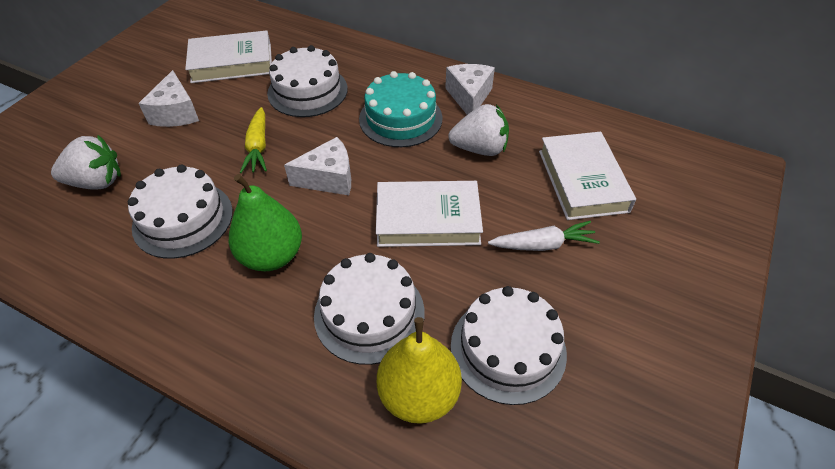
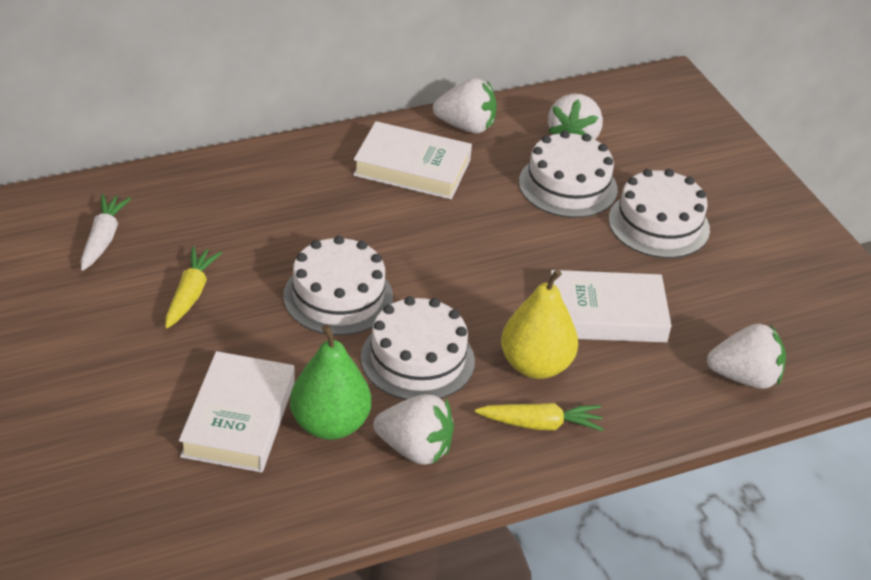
turquoise cake: [359,71,442,147] = 1 -> none = 0
white cheese: [138,70,199,127] [284,137,351,195] [445,64,495,115] = 3 -> none = 0
white strawberry: [51,135,121,190] [448,104,509,156] = 2 -> [373,394,454,464] [433,78,497,134] [548,93,603,140] [707,324,786,389] = 4
yellow carrot: [240,107,267,173] = 1 -> [165,246,222,328] [475,403,603,431] = 2

